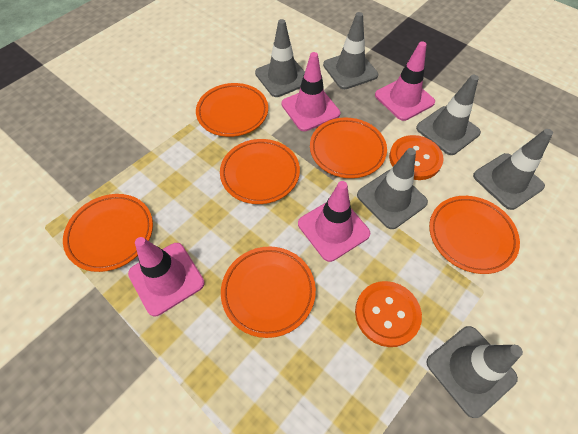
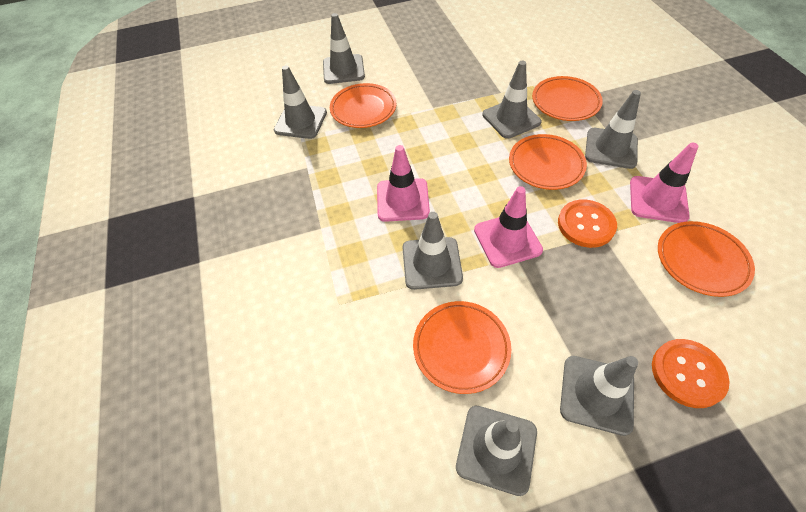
grey traffic cone: [255,19,305,97] [323,12,378,89] [357,148,428,229] [416,75,481,155] [427,326,523,418] [473,129,553,210] = 6 -> [274,65,327,139] [323,13,365,84] [402,212,463,290] [456,406,537,496] [482,61,542,139] [560,356,638,436] [585,90,641,169] = 7
orange plate: [63,194,153,272] [196,83,268,137] [220,139,300,204] [221,246,316,338] [310,118,387,178] [429,196,520,274] = 6 -> [330,83,396,128] [413,301,511,394] [509,134,587,190] [532,76,603,121] [658,221,755,297] = 5
pink traffic cone: [128,237,205,316] [282,52,340,131] [298,181,370,262] [375,41,435,121] = 4 -> [377,145,430,222] [474,186,543,268] [630,143,698,223] = 3

